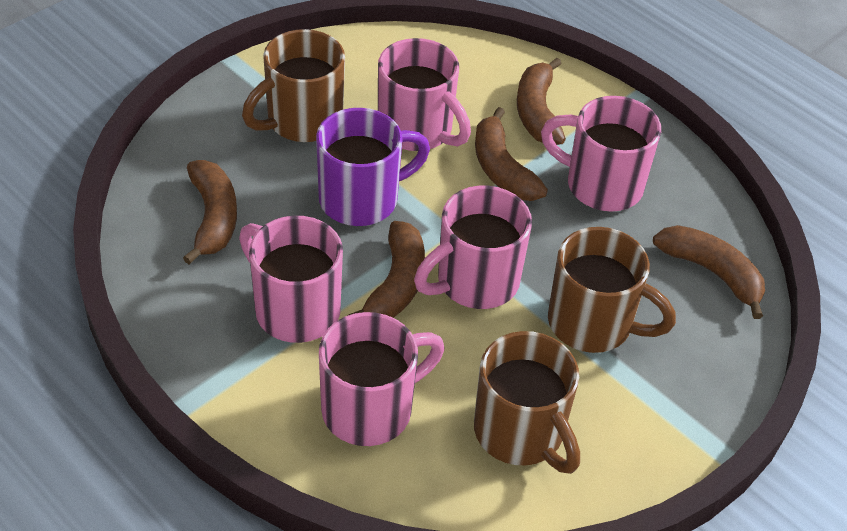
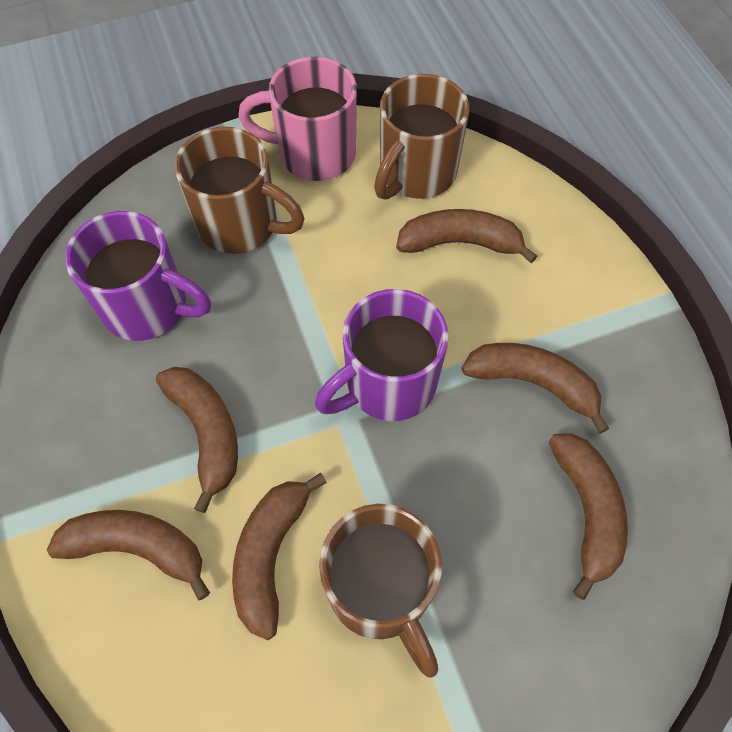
brown banana: [183,160,237,265] [347,221,425,318] [475,107,548,201] [517,58,566,145] [653,225,765,319] = 5 -> [47,510,210,601] [156,367,238,513] [232,473,327,640] [396,209,537,263] [461,343,610,434] [549,433,628,600] = 6
pink mug: [239,216,343,343] [319,312,445,446] [378,38,471,151] [414,186,532,309] [541,96,661,212] = 5 -> [238,57,357,181] = 1
purple mug: [316,108,430,226] = 1 -> [65,211,211,341] [315,289,449,421] = 2

